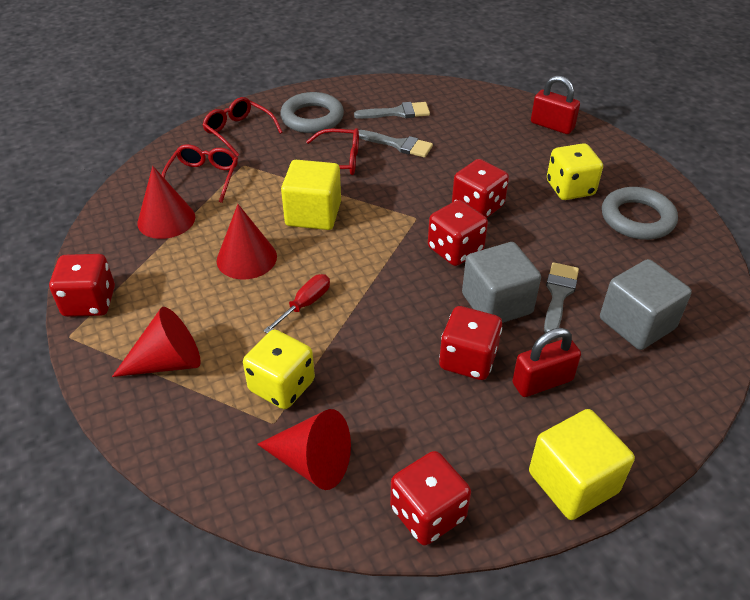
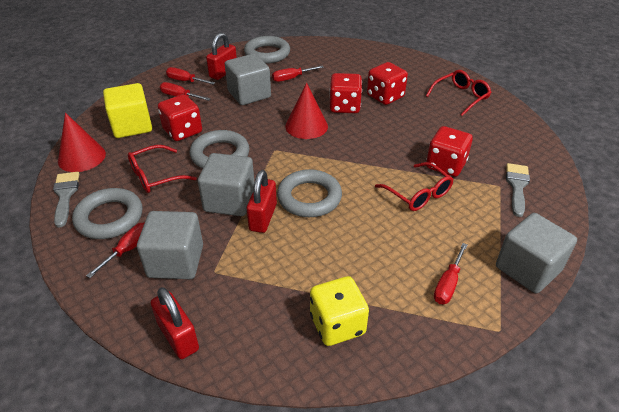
grey brush: [354,102,430,119] [359,130,433,158] [544,262,579,333] = 3 -> [53,172,79,228] [506,163,530,217] = 2
grey cube: [462,242,541,323] [600,259,692,350] = 2 -> [137,211,203,279] [198,153,255,216] [225,54,271,105] [496,213,577,293] = 4
grey ring: [280,92,344,133] [602,187,678,240] = 2 -> [72,188,142,239] [190,130,249,169] [244,36,290,63] [277,169,342,217] = 4
red cone: [112,307,201,377] [137,166,195,239] [217,204,277,280] [257,409,351,490] = 4 -> [58,113,106,172] [285,83,328,139] = 2
red dice: [49,254,115,317] [390,451,471,546] [428,200,488,266] [439,306,502,380] [452,159,509,218] = 5 -> [158,94,202,141] [330,73,362,113] [367,62,408,105] [426,126,473,177] = 4
red padlock: [512,328,581,397] [531,76,580,134] = 2 -> [151,287,199,359] [206,33,237,80] [247,170,277,233] = 3
red screwdriver: [264,274,330,333] = 1 -> [86,222,145,278] [160,82,211,101] [166,67,215,84] [272,65,324,82] [434,243,467,304] = 5
yellow cube: [281,160,341,230] [529,409,635,520] = 2 -> [103,83,152,138] = 1
yellow dice: [243,330,315,409] [547,143,603,200] = 2 -> [310,276,369,346] = 1

